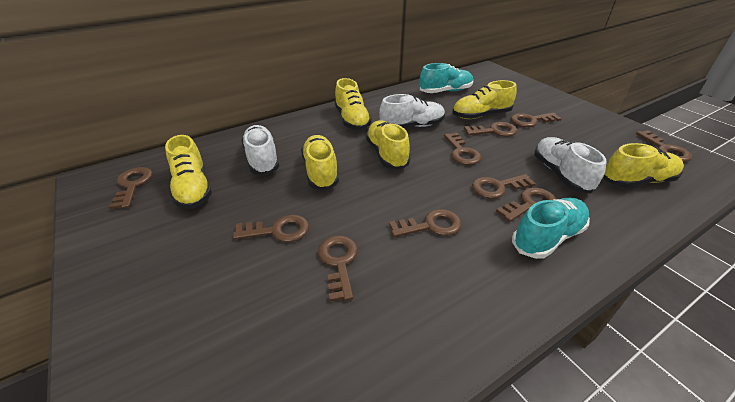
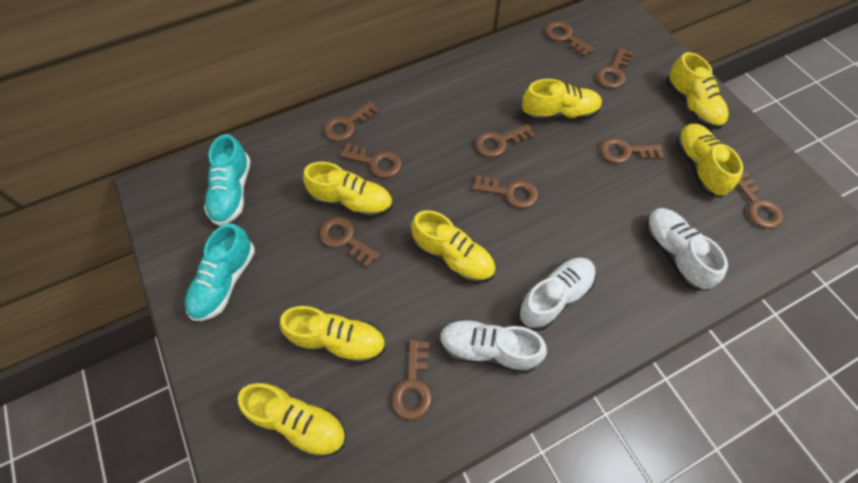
yellow shoe: [165,135,212,209] [301,135,339,190] [335,78,372,130] [366,120,410,170] [452,80,517,119] [603,143,684,188] = 6 -> [238,383,346,458] [280,306,386,364] [303,162,393,218] [411,210,496,283] [521,79,602,121] [666,52,729,129] [675,124,743,198] = 7

